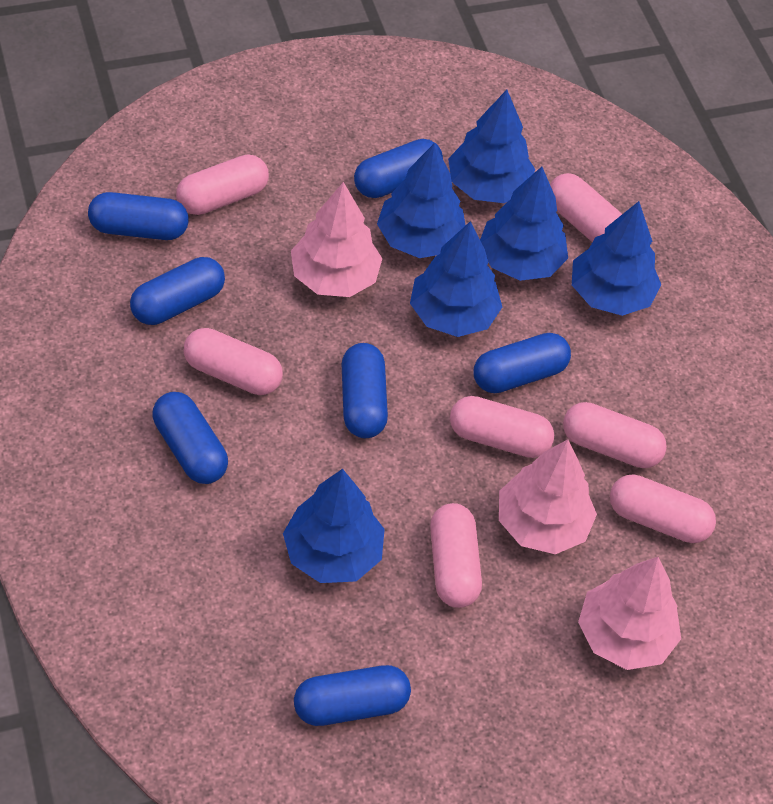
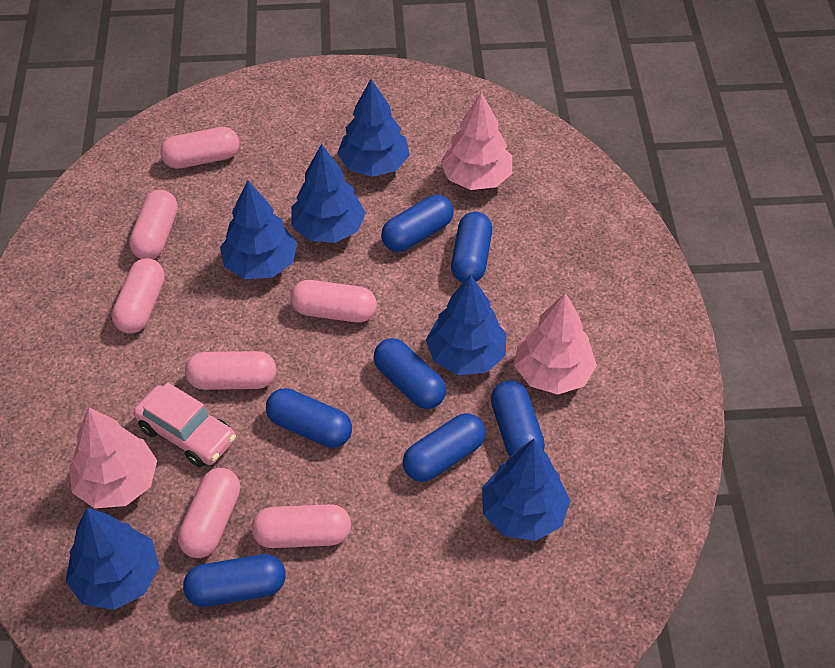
pink car: none = 0 -> [134,382,236,467] = 1

